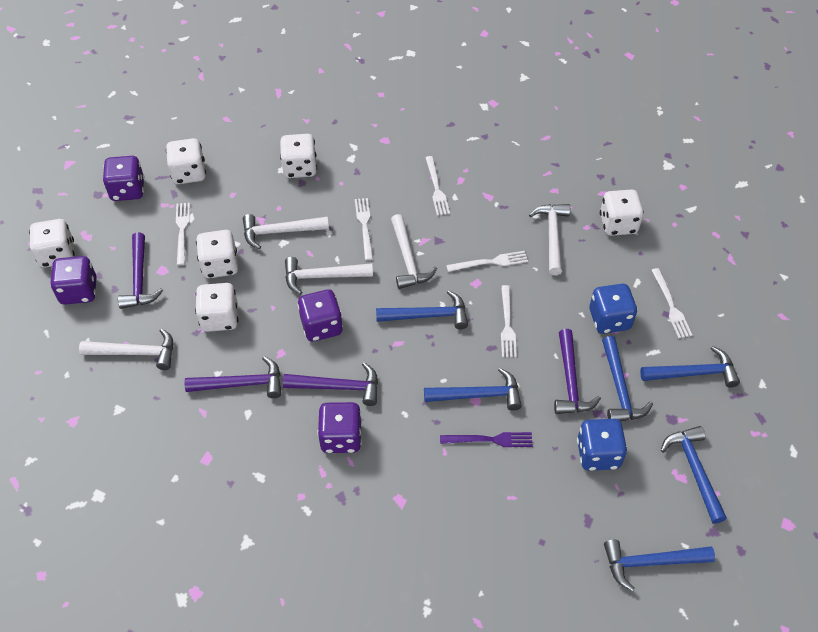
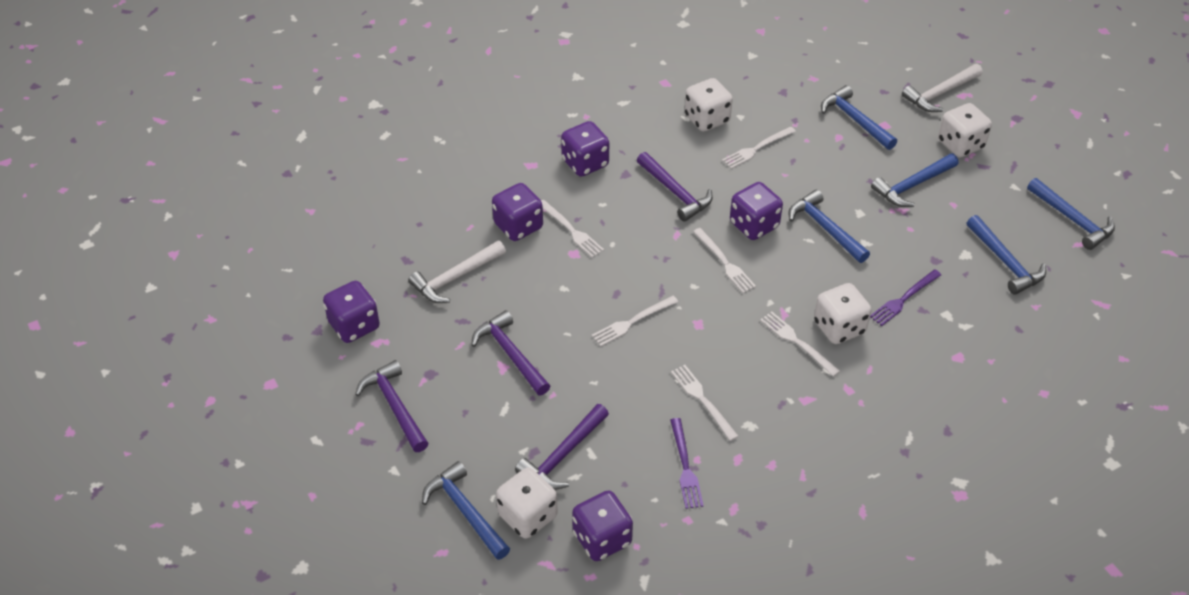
blue dice: [577,419,627,471] [589,284,637,334] = 2 -> none = 0
purple dice: [50,256,97,305] [103,156,145,201] [297,290,343,342] [317,402,362,453] = 4 -> [323,281,380,343] [492,183,543,241] [561,121,609,177] [572,490,633,561] [730,182,783,240] = 5
purple fork: [440,432,533,447] = 1 -> [670,418,704,509] [870,270,941,326] = 2
white dice: [29,219,75,268] [166,138,206,184] [195,283,238,332] [196,230,238,278] [280,134,317,178] [600,190,644,236] = 6 -> [496,467,558,539] [684,78,733,132] [814,283,871,344] [938,103,992,157] = 4
white hammer: [79,328,173,370] [243,214,329,249] [285,257,373,295] [391,214,437,289] [529,204,570,275] = 5 -> [408,240,506,303] [902,64,983,112] = 2

